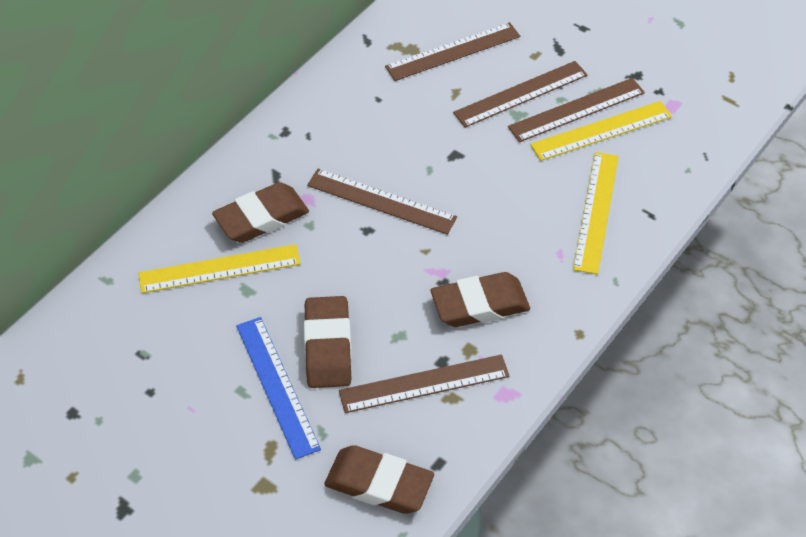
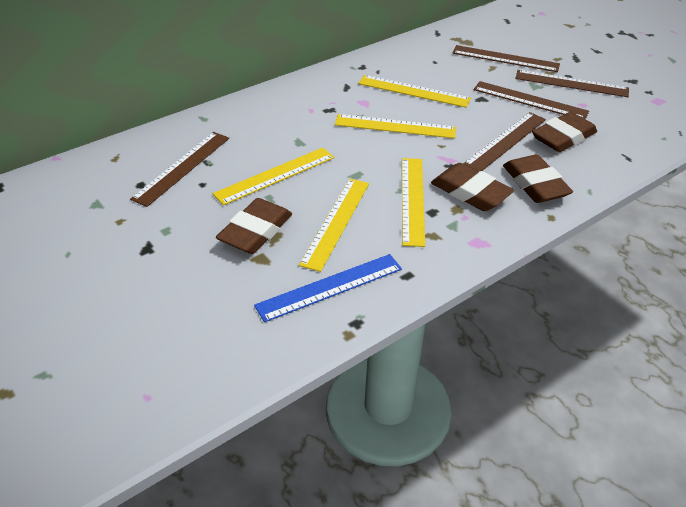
yellow ruler: [138,244,301,293] [530,101,672,161] [573,152,619,274] = 3 -> [213,148,334,205] [299,179,369,272] [335,114,456,139] [358,75,471,108] [402,158,425,247] = 5

